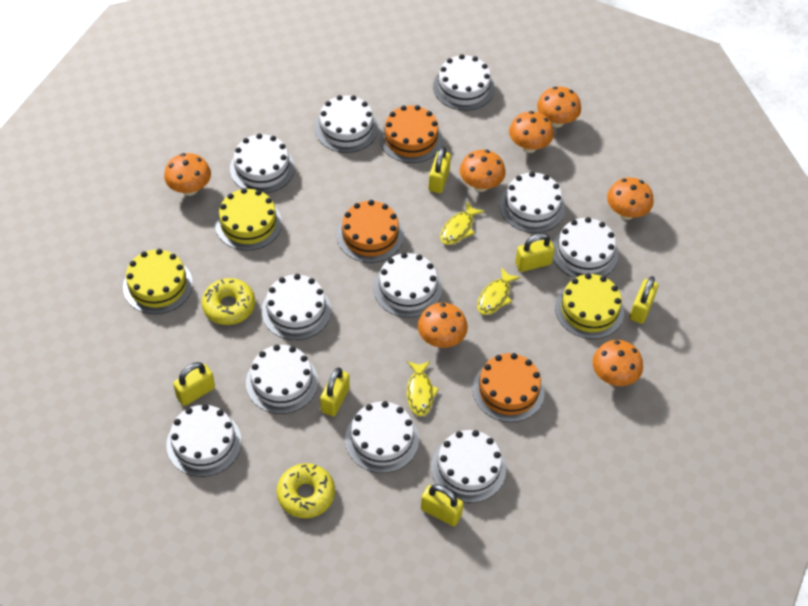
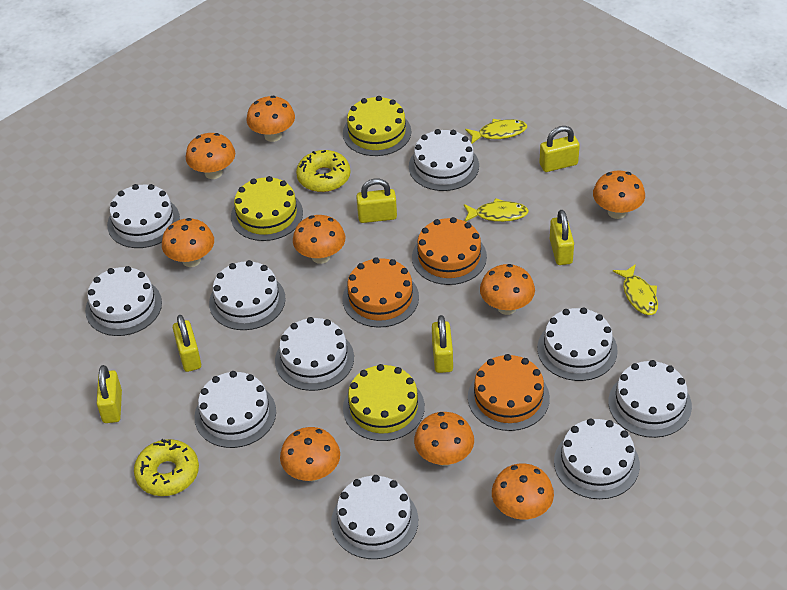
orange mushroom: [164,153,211,196] [418,303,468,348] [460,150,506,192] [509,111,554,153] [537,86,581,128] [592,340,643,386] [607,177,654,220] = 7 -> [162,218,214,267] [186,133,235,179] [246,96,295,142] [280,427,340,481] [293,215,345,264] [414,412,474,466] [480,264,535,315] [492,463,554,519] [593,171,645,219] = 9
white cake: [166,404,241,477] [230,134,295,193] [246,345,318,414] [261,274,331,340] [315,95,378,153] [345,401,419,473] [374,252,442,317] [431,430,506,503] [433,54,494,111] [500,172,565,233] [553,217,618,278] = 11 -> [85,266,162,336] [107,184,180,248] [195,371,276,448] [209,260,286,330] [275,317,354,391] [331,475,418,559] [409,129,479,191] [537,307,618,381] [554,418,640,499] [608,360,692,438] = 10

